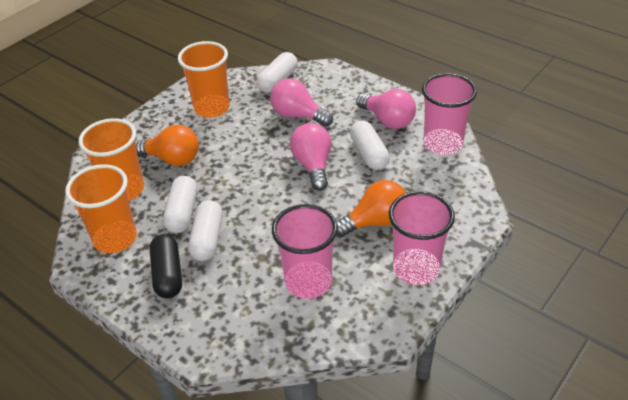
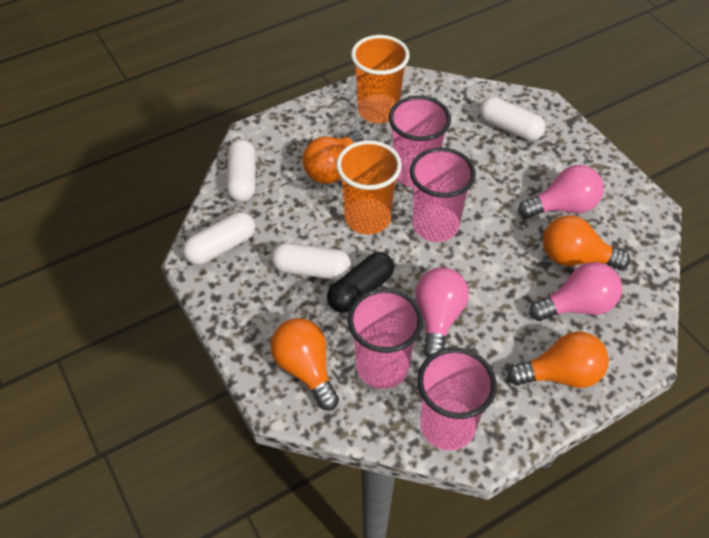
orange cup: [65,164,137,253] [78,118,144,201] [178,41,230,118] = 3 -> [336,140,402,235] [351,35,410,123] = 2
orange light bulb: [135,125,199,166] [336,180,406,237] = 2 -> [271,318,339,411] [303,131,363,184] [507,331,609,388] [543,215,630,270] = 4
pink cup: [272,204,338,299] [389,191,455,285] [422,73,477,155] = 3 -> [348,288,423,389] [389,96,451,187] [410,147,476,242] [417,347,497,451] = 4

